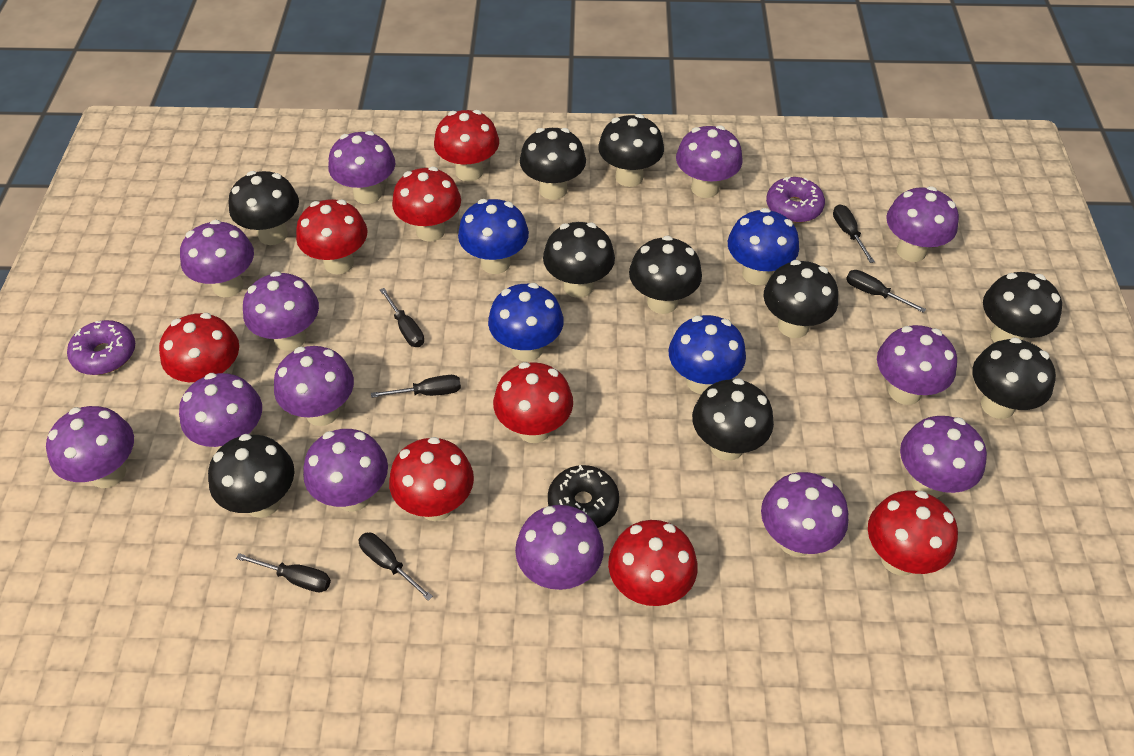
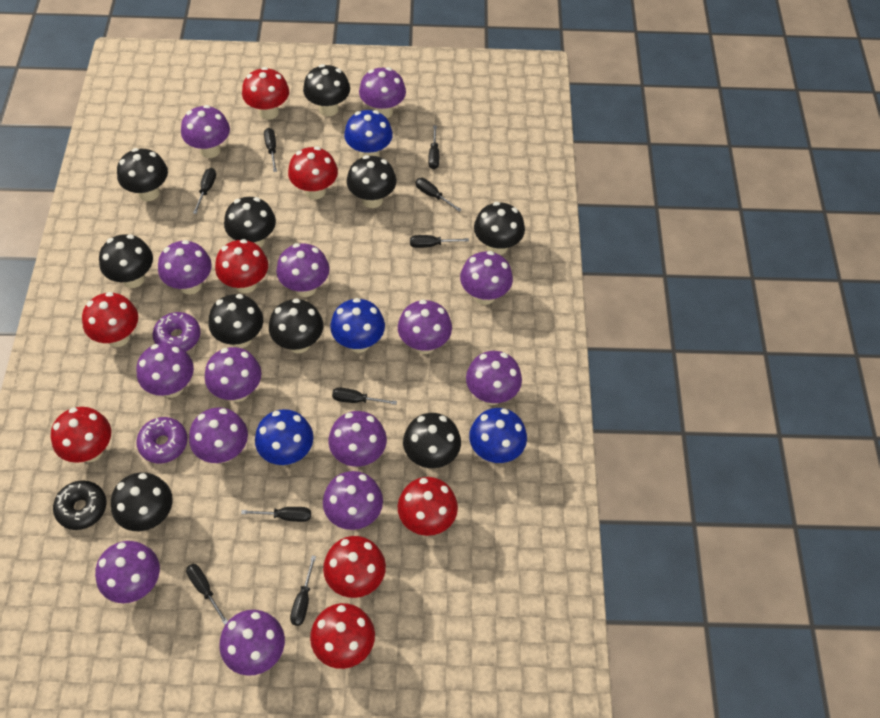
black screwdriver: [236,553,331,592] [358,533,433,601] [371,375,461,398] [380,288,424,347] [833,204,875,263] [846,270,926,313] = 6 -> [186,564,228,625] [193,168,216,214] [241,507,311,522] [264,128,277,172] [290,555,316,626] [332,387,397,405] [410,235,469,248] [415,178,462,212] [428,125,439,169] = 9
purple mushroom: [46,406,134,488] [179,373,262,449] [180,220,254,297] [243,271,319,351] [274,346,354,426] [303,429,388,512] [328,131,396,204] [515,505,604,590] [676,125,743,198] [761,472,848,557] [877,325,957,405] [886,186,959,262] [900,416,987,498] = 13 -> [95,541,160,603] [137,343,194,398] [158,240,212,295] [181,105,230,158] [189,407,248,463] [205,347,261,402] [219,610,285,676] [276,243,329,297] [323,471,383,530] [328,411,387,467] [359,67,406,118] [398,300,452,354] [460,251,513,305] [466,351,522,405] = 14

